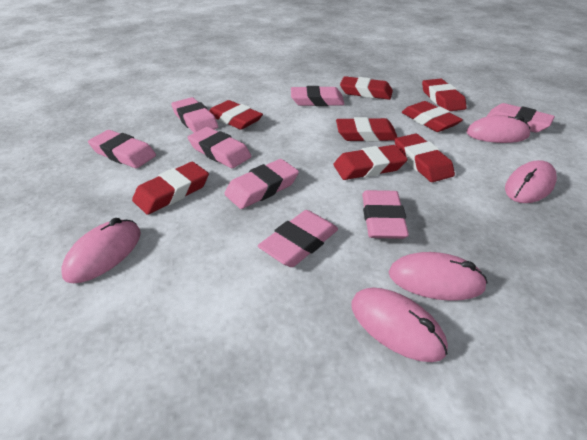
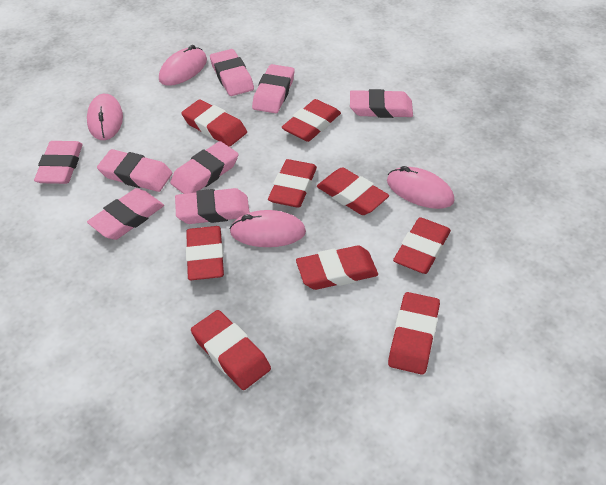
pink mouse: [61,218,141,283] [351,287,448,362] [389,252,488,301] [466,115,530,143] [505,160,557,203] = 5 -> [87,94,123,140] [159,45,207,86] [230,210,306,247] [387,166,454,209] = 4
red eraser: [132,162,209,215] [209,100,263,130] [333,145,407,180] [336,117,398,142] [340,76,393,100] [395,134,455,182] [402,101,463,132] [422,79,467,111] = 8 -> [182,99,247,147] [186,226,224,280] [191,310,271,390] [268,159,317,208] [282,99,341,142] [296,245,378,290] [317,167,389,215] [388,292,440,375] [393,217,451,274] = 9

